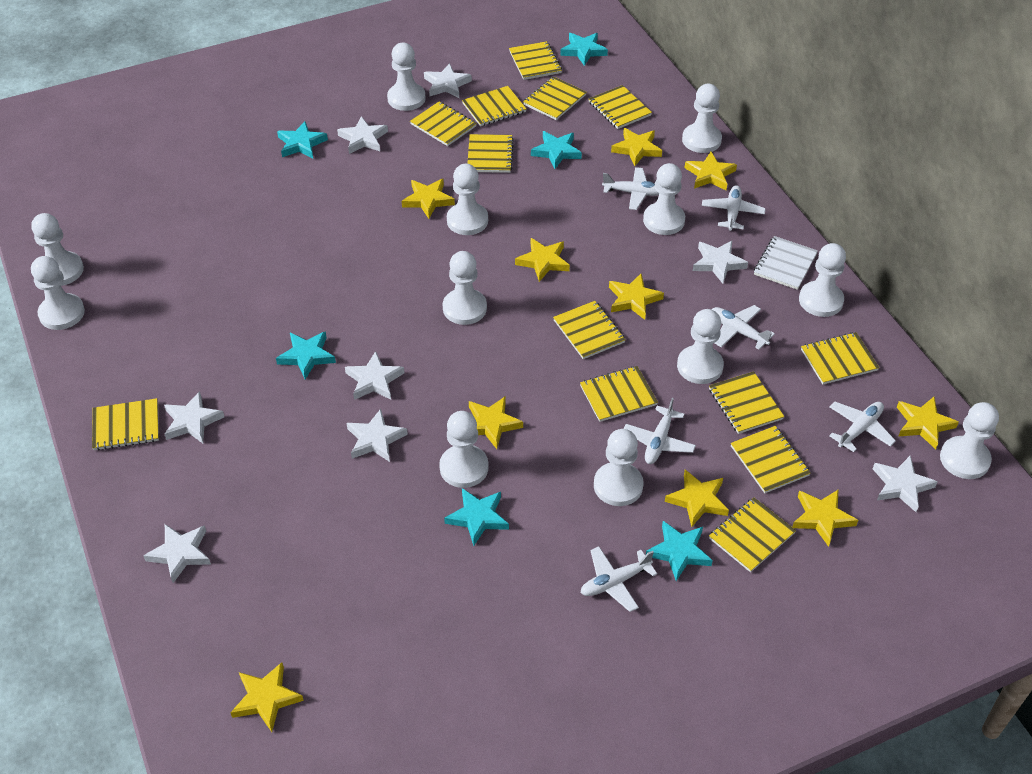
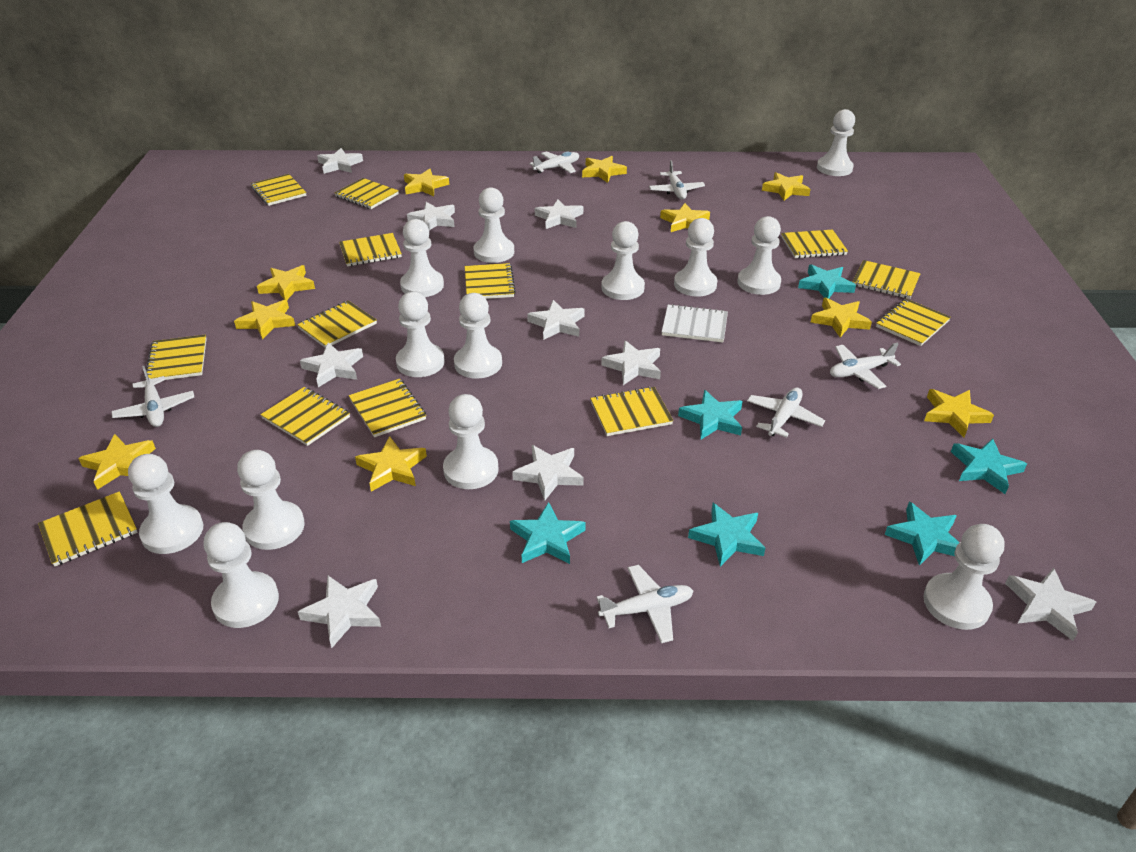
white pawn: [31,213,84,286] [31,256,85,330] [387,43,426,111] [439,411,489,488] [443,251,487,325] [447,164,488,235] [594,429,643,506] [643,163,685,235] [677,309,724,384] [682,84,722,153] [799,243,846,317] [940,402,999,479] = 12 -> [128,454,203,554] [203,522,279,628] [237,450,305,550] [396,292,445,377] [400,219,444,297] [443,394,499,489] [454,293,502,379] [473,187,514,263] [601,221,645,300] [674,218,717,296] [737,216,781,295] [817,109,855,176] [923,524,1005,630] = 13
white star: [143,524,211,583] [164,391,224,443] [337,116,388,154] [345,351,405,400] [346,409,408,462] [424,63,472,98] [693,241,748,284] [873,456,938,512] = 8 -> [298,576,381,648] [300,343,363,387] [317,148,363,174] [407,202,455,230] [512,445,584,501] [527,300,585,340] [535,199,583,229] [601,340,661,385] [1005,568,1096,641] = 9

